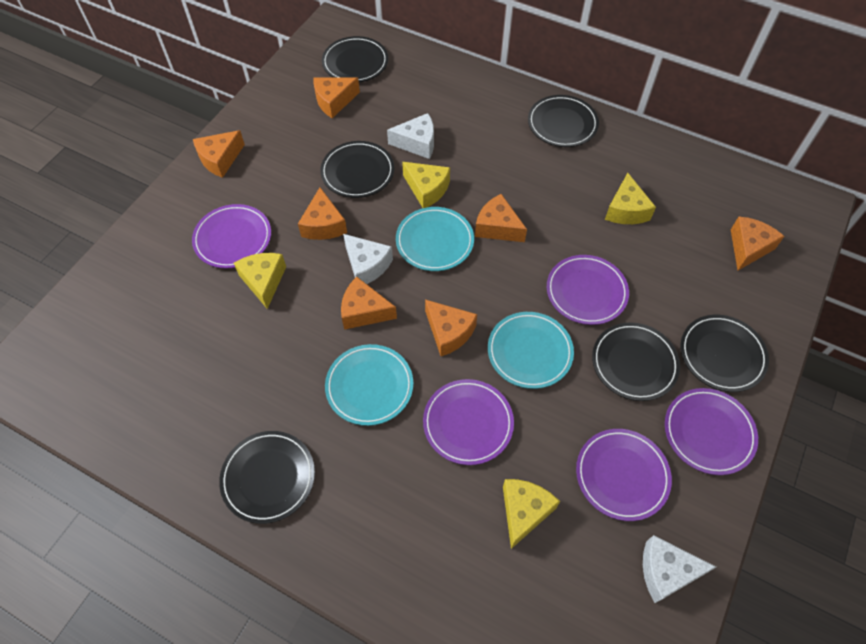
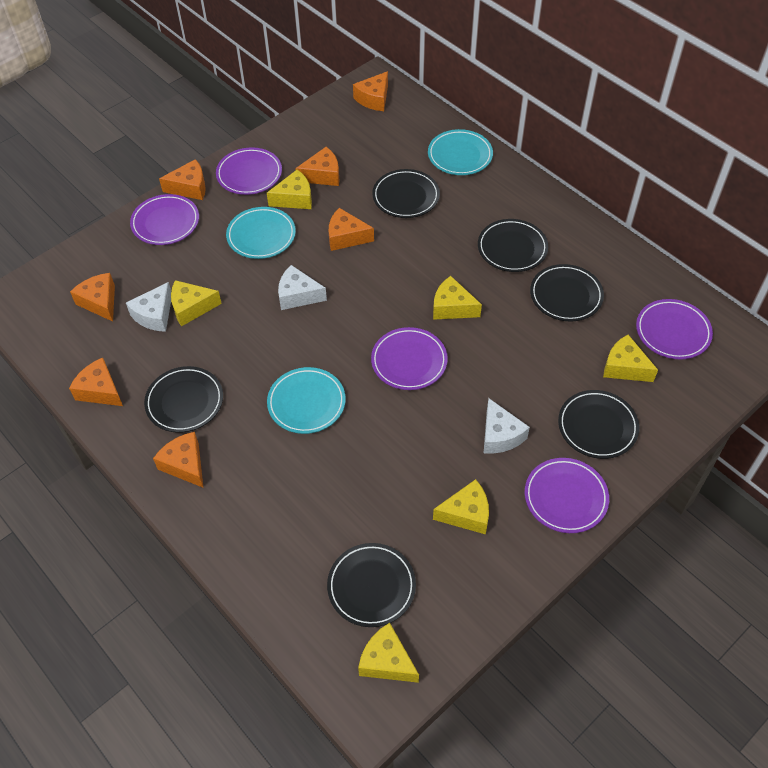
yellow cheese: [234,253,286,309] [402,162,450,208] [503,479,560,549] [605,173,656,224] = 4 -> [171,280,222,326] [267,170,312,209] [358,623,419,683] [433,276,482,320] [433,479,489,534] [603,335,658,382] = 6

